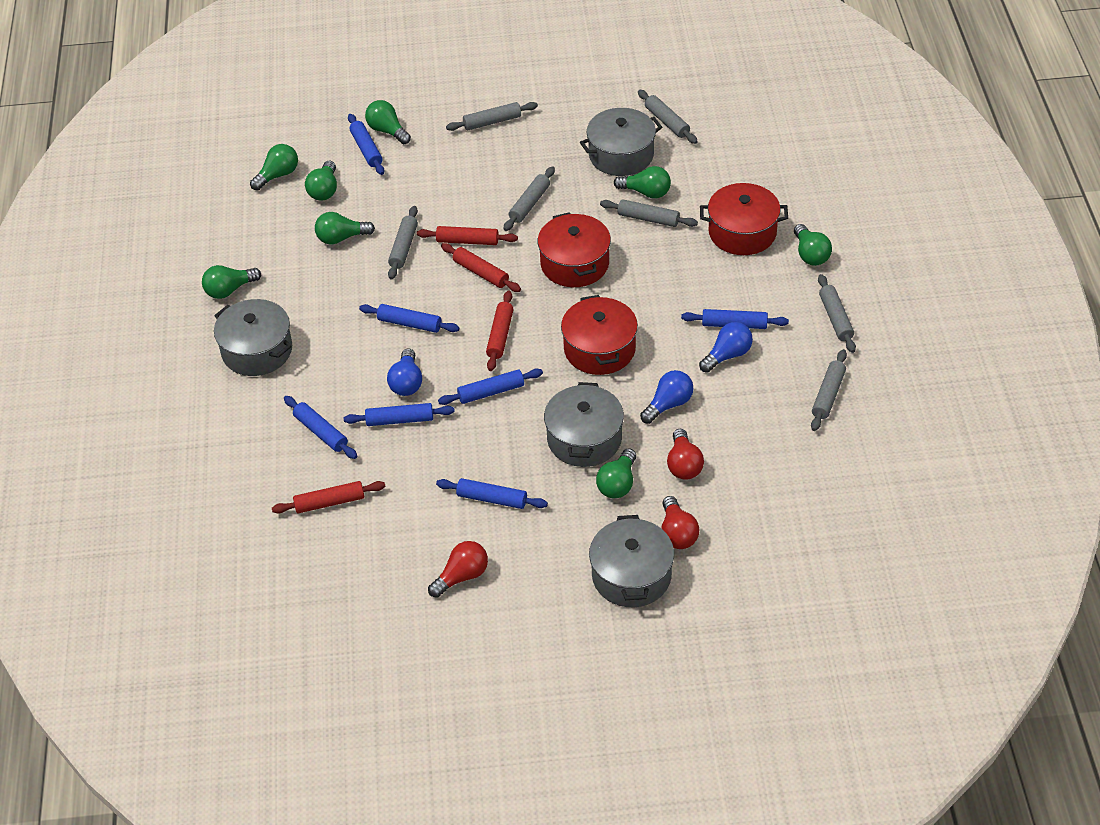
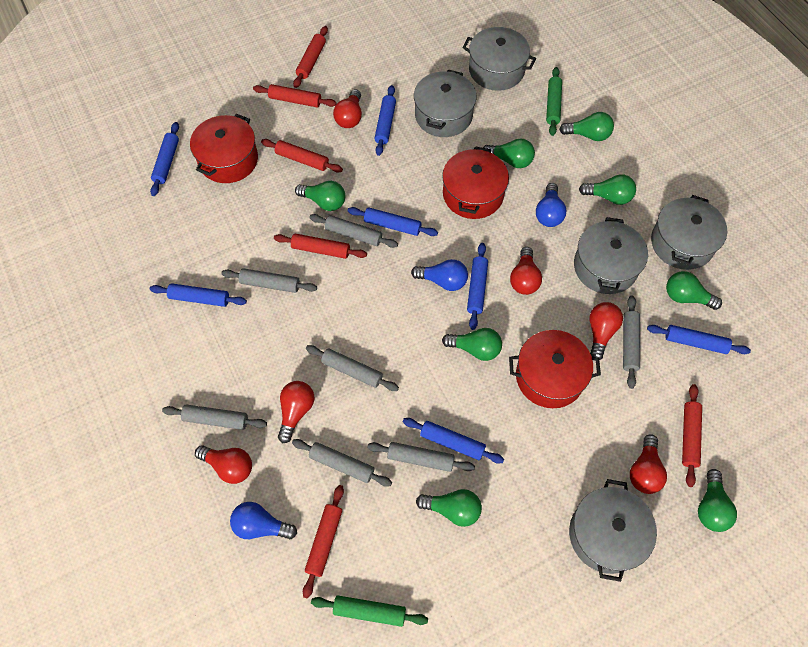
green rolling pin: none = 0 -> [311,596,428,627] [546,67,562,136] = 2
grey pot: [214,299,292,376] [544,382,624,467] [580,108,662,176] [589,515,674,607] = 4 -> [414,70,476,137] [462,27,536,91] [569,479,657,582] [574,217,648,294] [651,195,727,270] = 5
red light bulb: [428,541,488,598] [661,496,699,549] [667,429,704,480] = 3 -> [195,445,252,484] [278,381,314,443] [333,89,362,128] [510,247,542,295] [590,302,623,361] [630,434,667,494] = 6
red rolling pin: [272,481,385,514] [417,226,518,245] [441,243,521,292] [486,291,513,371] = 4 -> [253,84,337,108] [261,139,343,173] [274,234,367,259] [293,26,328,88] [303,485,344,599] [682,384,702,487] = 6

